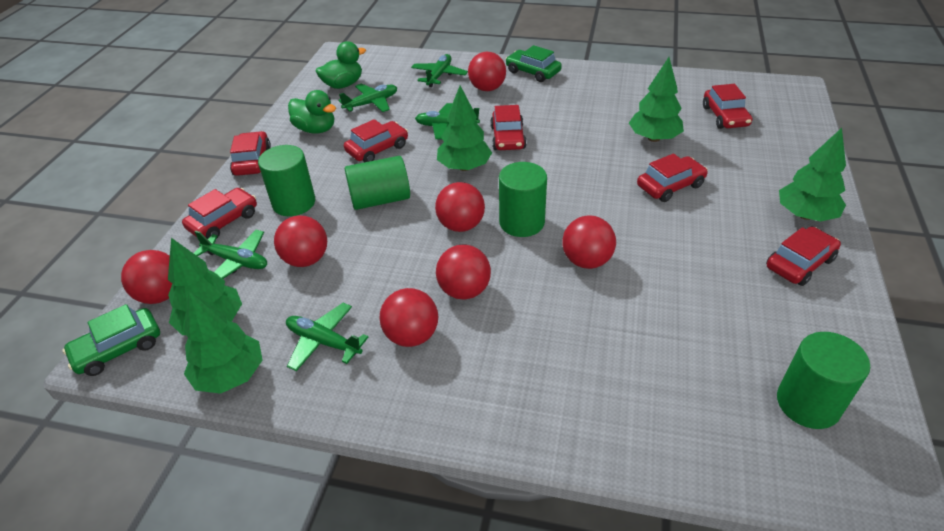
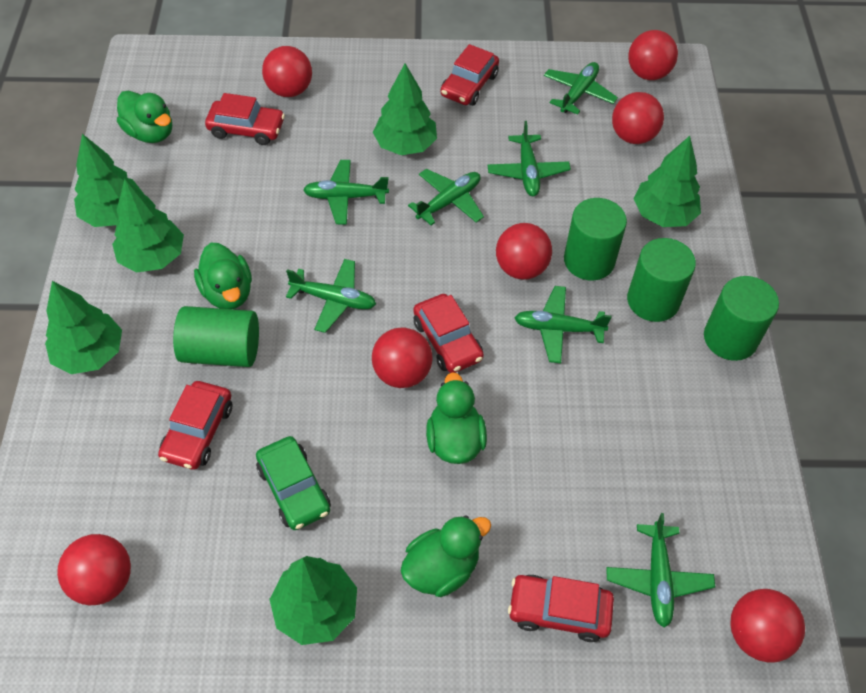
green car: [62,304,160,376] [506,45,562,82] = 2 -> [256,436,331,530] = 1
green duck: [288,90,336,134] [316,41,366,89] = 2 -> [117,91,172,143] [194,243,252,309] [401,515,491,597] [426,372,487,464] = 4
green plane: [194,230,267,279] [286,303,369,371] [339,83,397,112] [411,54,468,87] [415,103,480,140] = 5 -> [286,259,376,333] [303,160,389,224] [408,169,484,225] [487,121,571,196] [515,286,612,363] [544,62,618,115] [606,513,715,628] = 7
green tree: [168,238,242,335] [184,291,263,394] [437,86,492,171] [629,57,684,142] [779,128,846,222] = 5 -> [45,281,122,374] [74,134,144,227] [112,179,184,272] [269,556,357,645] [373,63,437,155] [634,136,701,227] = 6
red car: [182,188,257,239] [230,131,271,176] [344,119,408,162] [490,105,527,150] [637,153,708,202] [703,84,752,129] [766,227,841,286] = 7 -> [158,381,232,470] [205,93,285,145] [413,294,484,373] [440,44,499,106] [508,575,614,642] = 5

